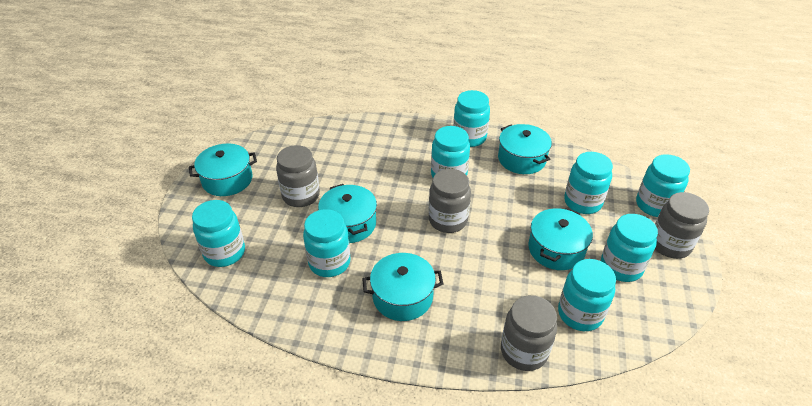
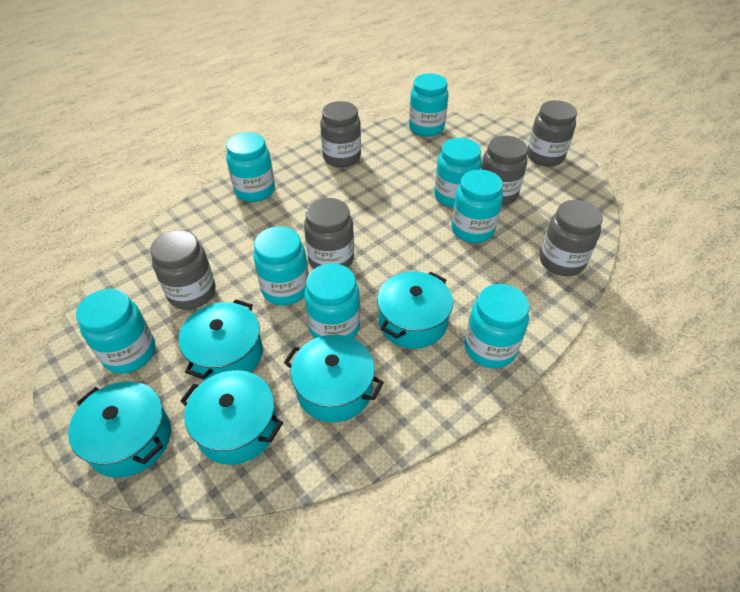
grey jar: [276,145,320,207] [429,169,471,233] [501,295,557,371] [655,192,709,259] = 4 -> [150,230,216,310] [304,198,354,269] [320,101,361,167] [481,136,528,206] [527,100,577,167] [540,200,603,276] = 6

